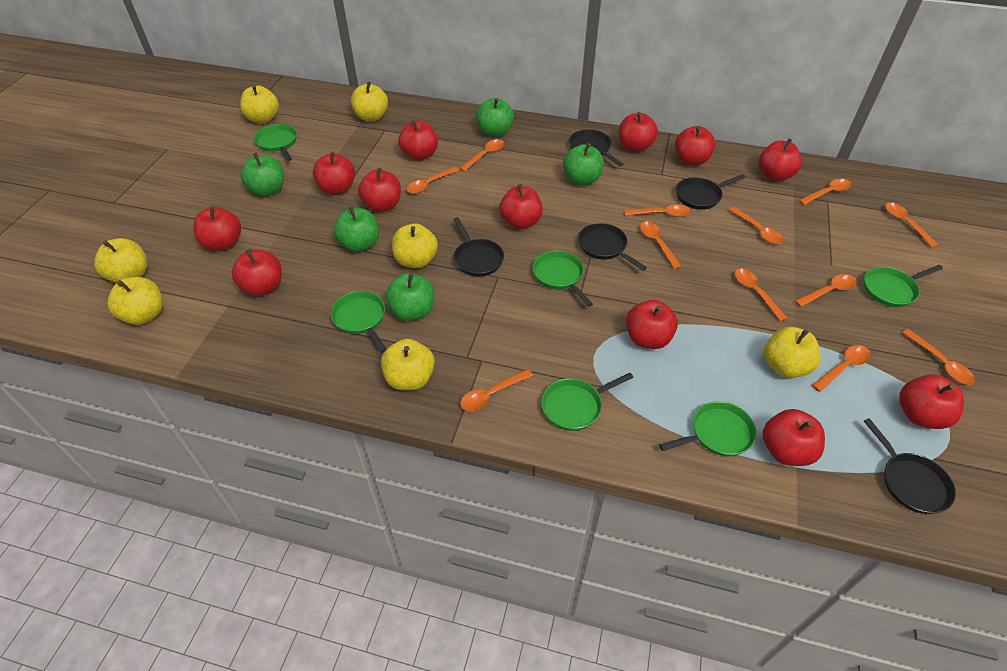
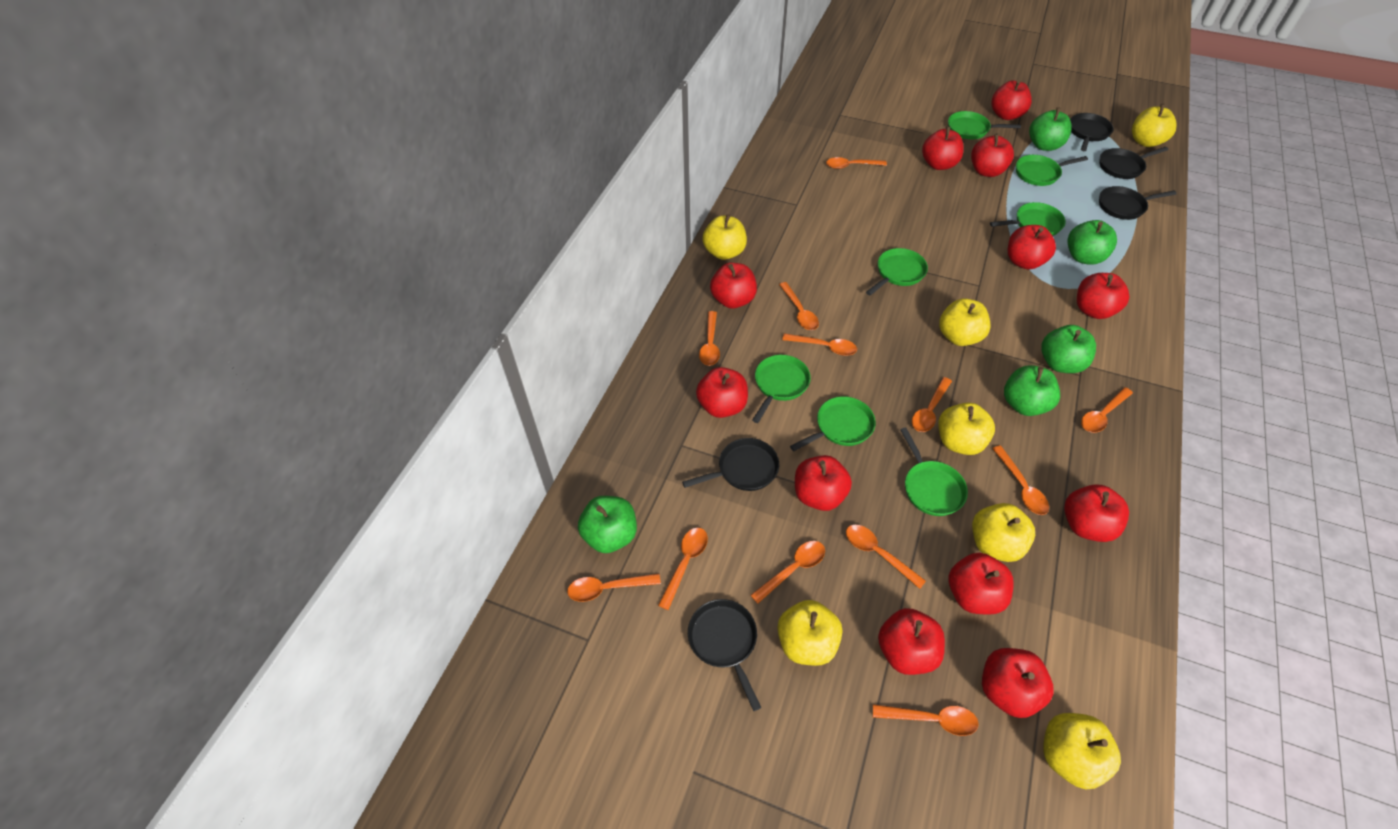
green pan: [254,124,297,161] [330,291,386,353] [533,250,593,307] [541,373,633,431] [659,401,757,456] [864,265,943,307] = 6 -> [752,355,811,423] [790,396,876,451] [866,248,928,295] [900,427,968,516] [948,111,1021,139] [990,202,1066,236] [1016,155,1088,186] = 7

